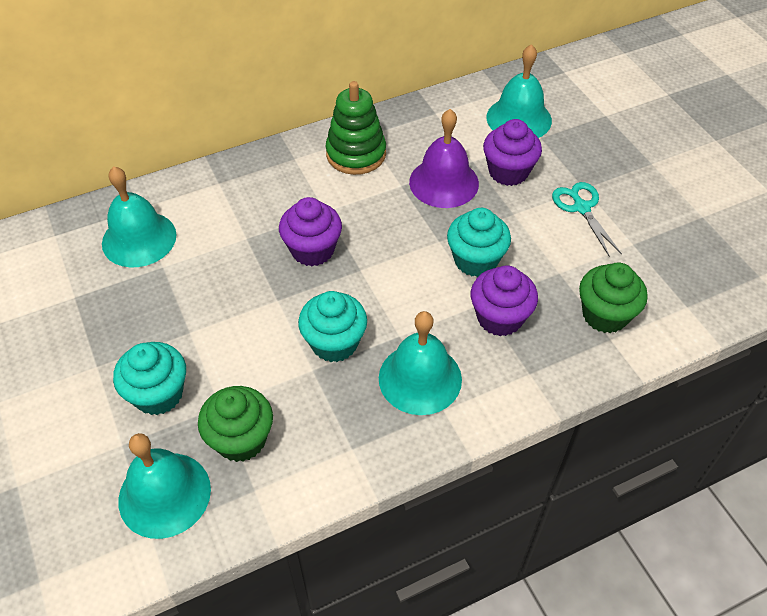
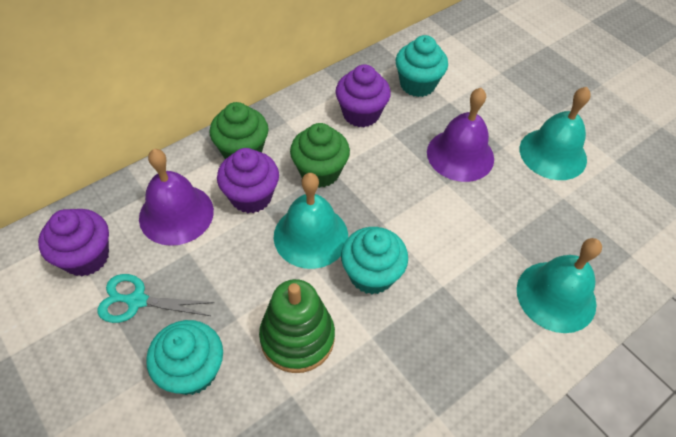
purple bell: [409,109,479,208] = 1 -> [139,149,214,246] [427,88,494,182] = 2
turquoise bell: [102,167,177,268] [118,433,211,539] [379,311,462,415] [486,44,552,138] = 4 -> [274,173,348,269] [517,238,602,333] [520,87,591,180] = 3

